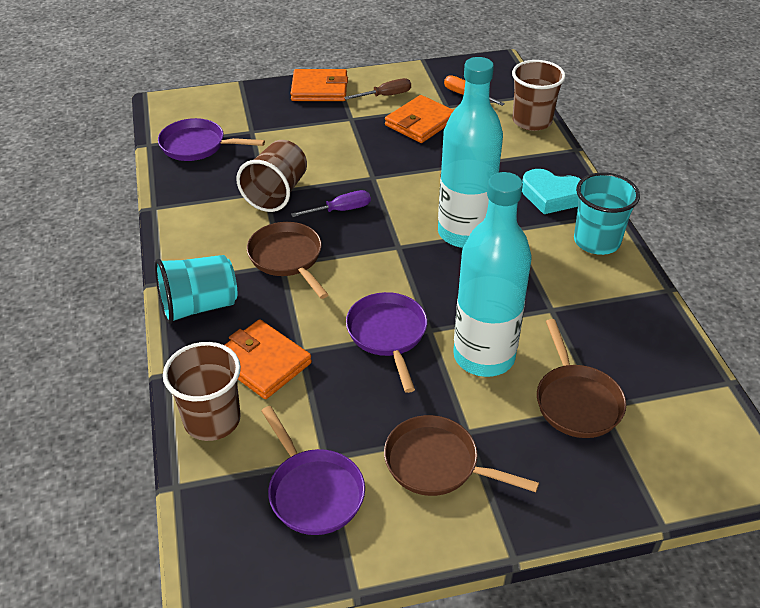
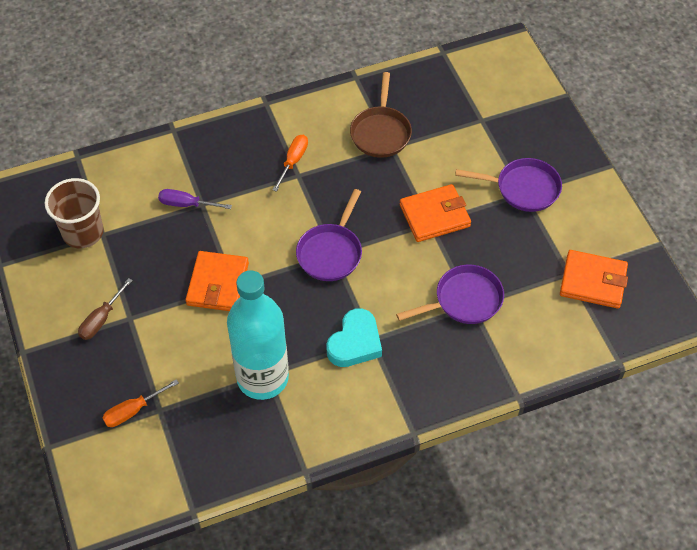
brown cup: [163,342,241,441] [236,140,307,212] [512,60,566,131] = 3 -> [44,178,103,248] = 1
brown pan: [247,222,329,299] [384,415,539,496] [537,319,626,438] = 3 -> [350,72,412,158] = 1
orange screwdriver: [444,75,505,106] = 1 -> [102,379,179,427] [273,135,308,192] = 2
turquoise bottle: [438,57,503,248] [453,172,532,377] = 2 -> [227,270,289,400] = 1
turquoise cup: [155,255,237,324] [574,172,640,255] = 2 -> none = 0

